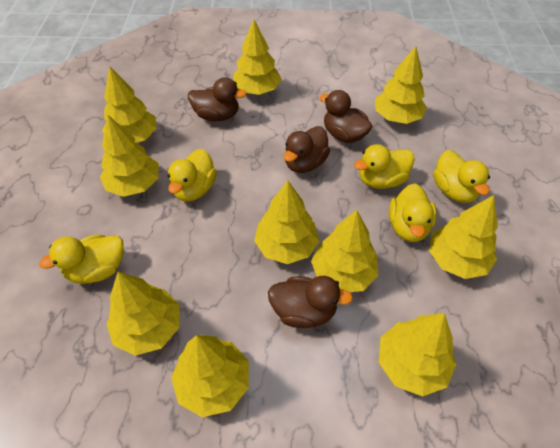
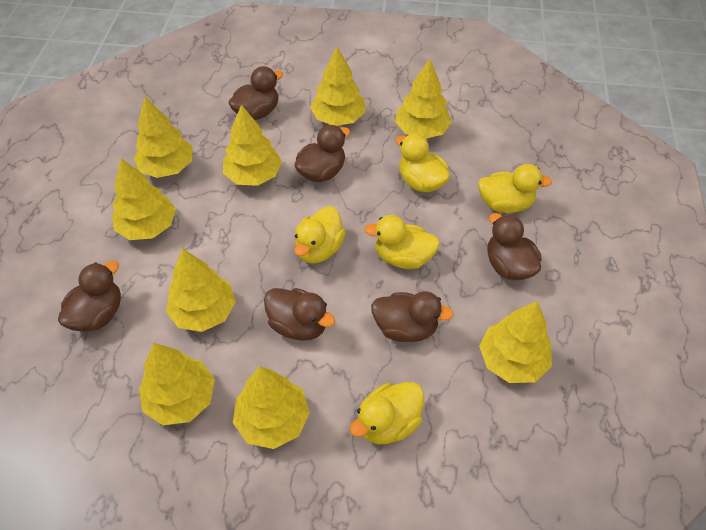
brown duck: [188,77,247,121] [268,276,353,328] [283,126,330,173] [319,90,373,143] = 4 -> [58,261,121,332] [228,66,283,120] [264,288,335,341] [294,125,350,182] [371,291,454,342] [488,213,542,280] = 6
yellow tree: [100,115,159,197] [102,66,157,143] [106,272,180,356] [171,335,249,417] [233,19,282,95] [254,180,319,264] [311,210,378,292] [375,46,427,124] [379,313,456,397] [429,195,498,279] = 10 -> [112,158,176,240] [134,97,193,178] [139,343,215,425] [166,248,236,332] [223,105,282,186] [233,367,310,449] [310,47,365,126] [395,59,452,139] [479,301,552,383] = 9

